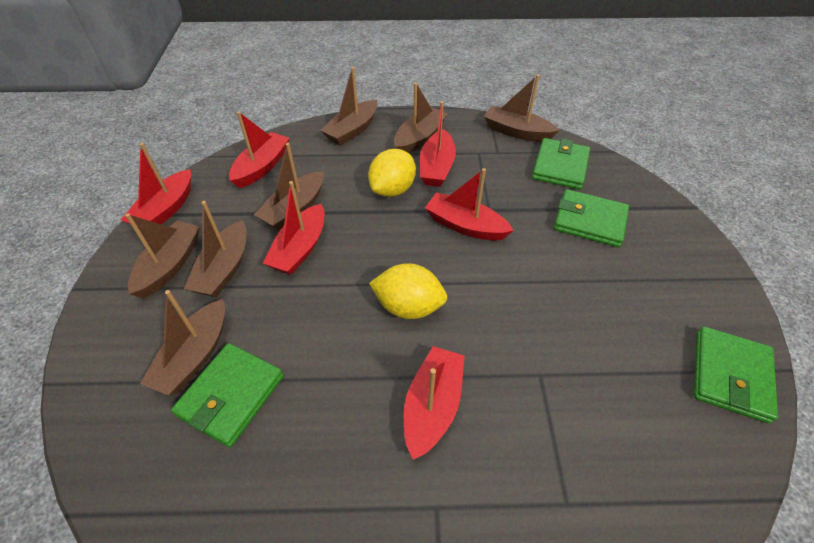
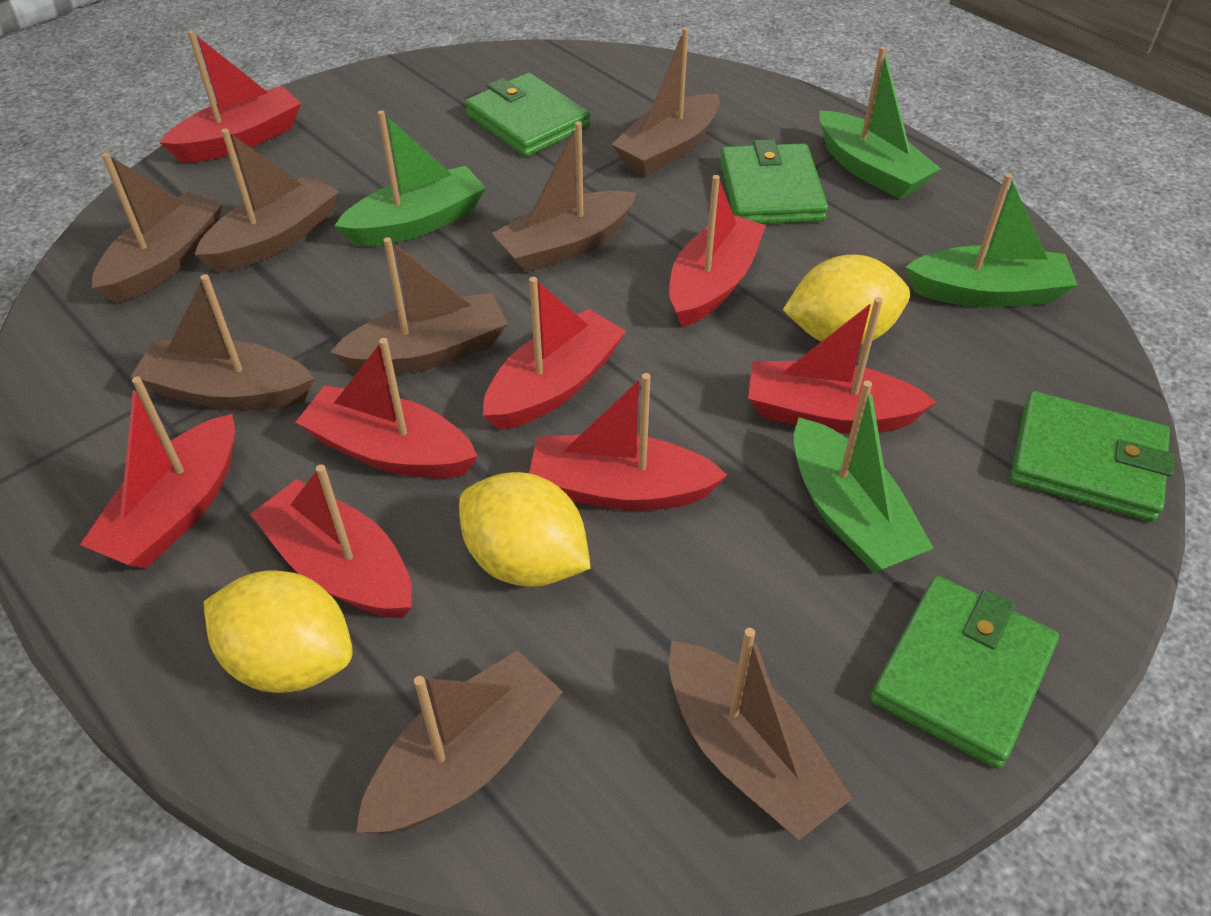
brown boat: [125,213,200,298] [140,290,225,395] [184,201,247,297] [254,143,324,230] [320,67,378,146] [394,82,447,153] [484,74,560,142] = 7 -> [92,153,223,303] [131,274,314,411] [195,129,339,272] [330,237,508,375] [356,651,563,834] [491,121,636,273] [611,27,720,176] [669,628,853,840] = 8
green boat: none = 0 -> [335,110,486,246] [794,380,934,573] [819,46,941,199] [905,173,1078,307] = 4
red boat: [121,143,191,227] [229,111,290,188] [263,181,325,275] [404,346,465,460] [420,101,456,187] [425,168,514,241] = 6 -> [80,377,235,569] [160,30,301,163] [250,465,412,618] [296,338,478,479] [483,277,626,430] [529,373,727,511] [669,175,766,327] [748,297,936,434] = 8
yellow lemon: [368,149,416,197] [369,263,447,319] = 2 -> [204,570,353,693] [459,472,591,587] [783,254,910,345] = 3

